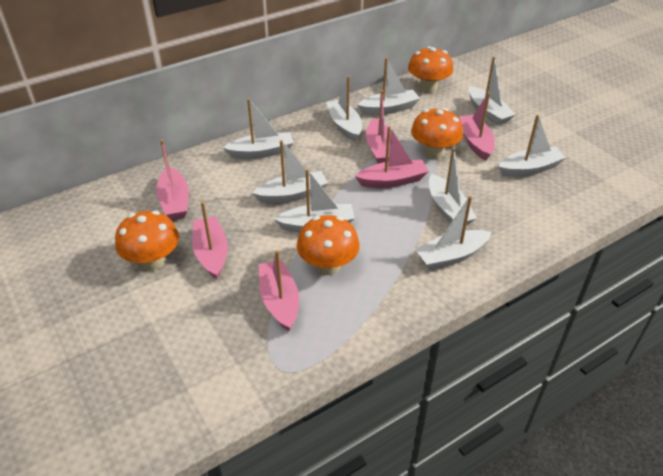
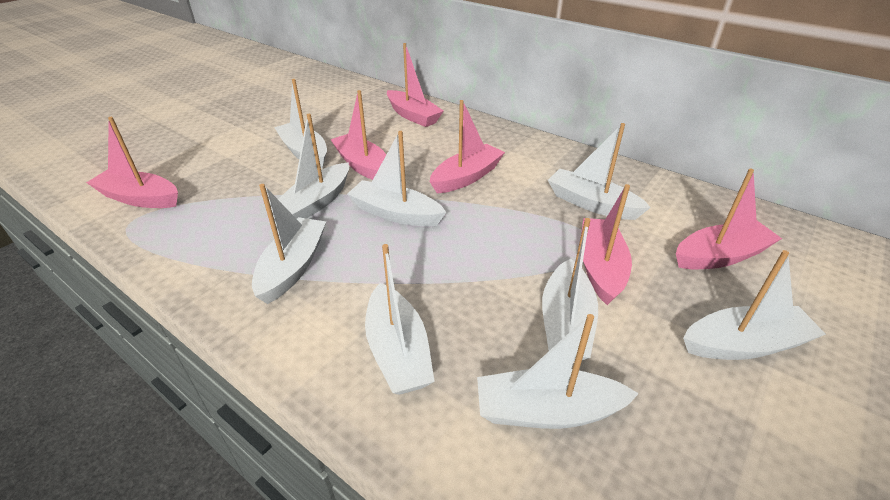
orange mushroom: [115,211,179,270] [297,215,360,275] [408,46,453,92] [411,108,463,159] = 4 -> none = 0

